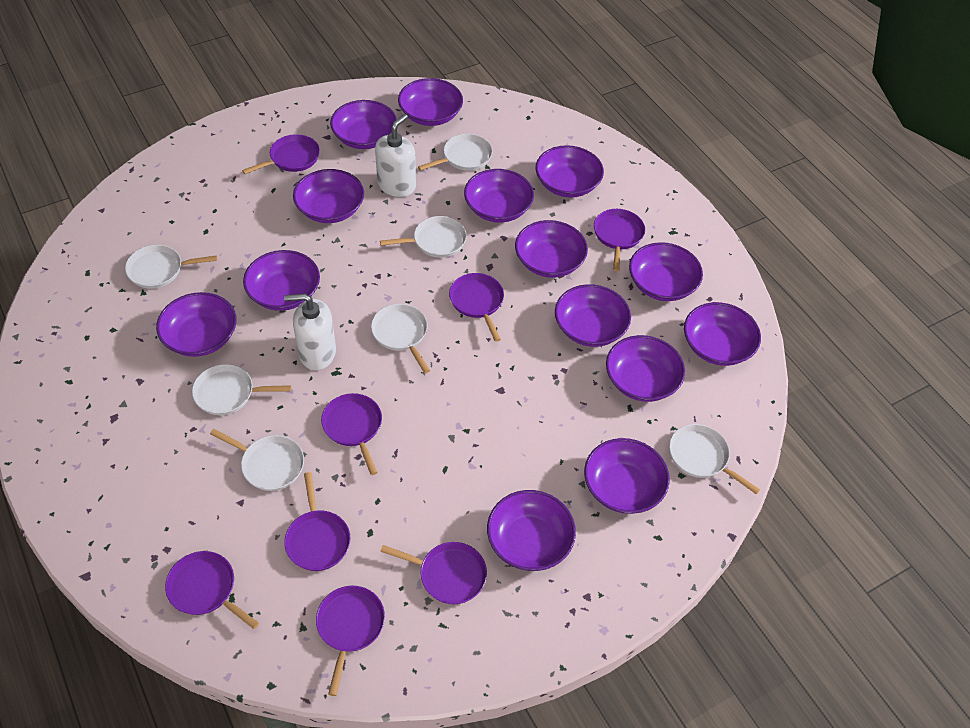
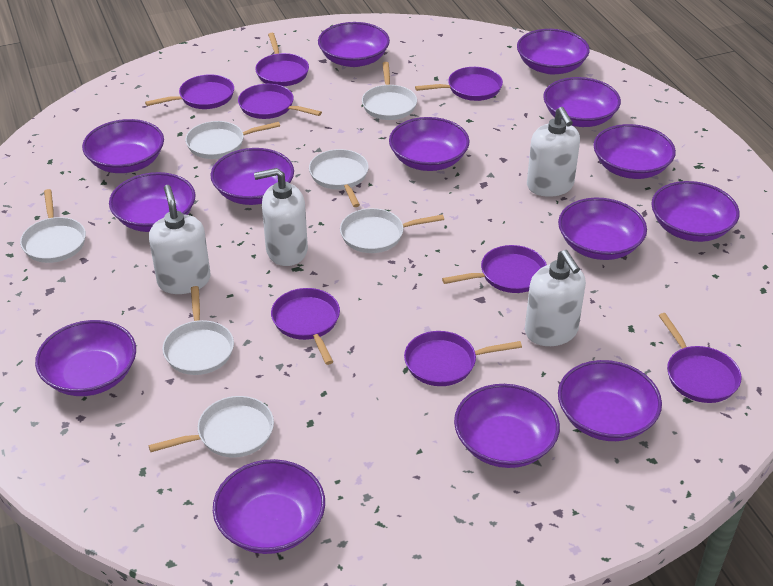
white soap dispenser: [284,294,336,370] [375,114,416,197] = 2 -> [149,185,211,294] [254,168,308,266] [525,250,586,346] [527,107,580,197] = 4

